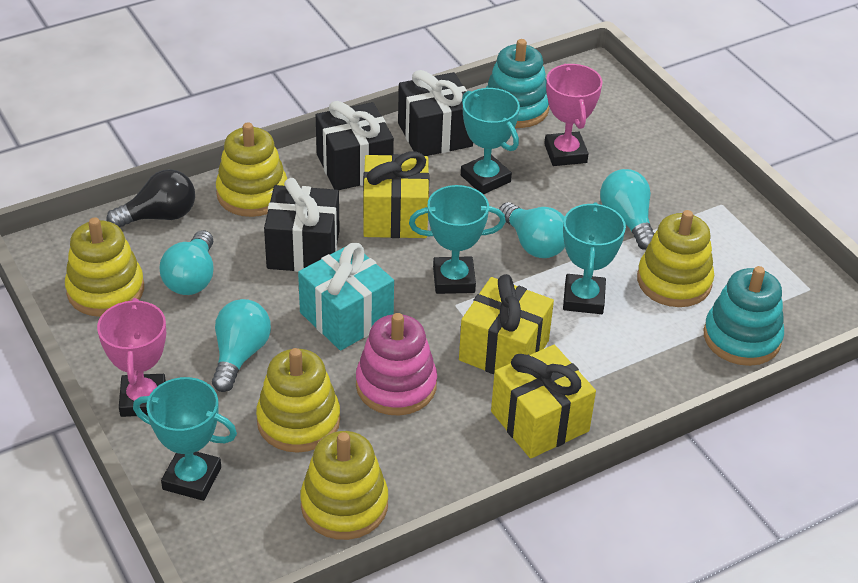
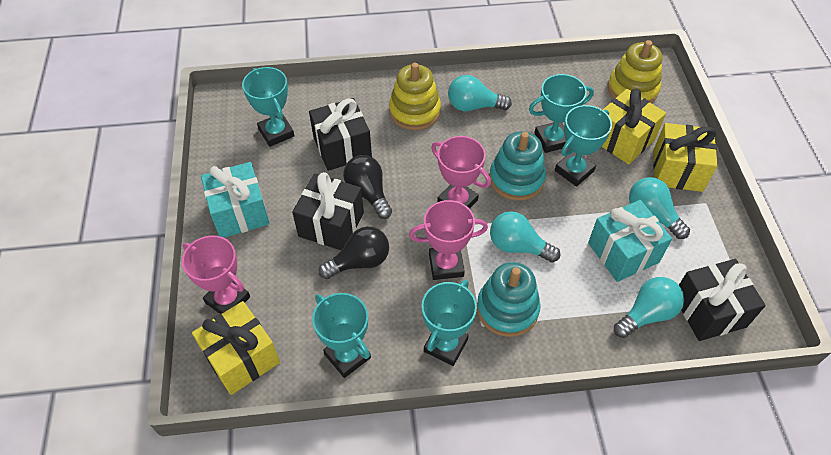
black light bulb: [106,169,195,227] = 1 -> [319,226,389,279] [343,155,392,219] = 2
pink stacking toy: [356,313,437,416] = 1 -> none = 0
pink trophy: [97,298,166,417] [544,64,603,166] = 2 -> [182,235,250,314] [409,200,488,280] [431,136,491,209] = 3
turquoise gift: [298,243,394,350] = 1 -> [201,162,270,238] [588,200,672,282] = 2
turquoise trophy: [133,377,237,501] [409,185,506,294] [461,88,520,194] [563,202,626,314] = 4 -> [242,67,294,147] [312,293,371,378] [422,280,477,366] [529,74,594,153] [555,105,612,187] = 5
yellow stacking toy: [65,217,144,317] [216,122,287,217] [256,348,340,453] [300,431,388,540] [637,210,714,307] = 5 -> [389,63,441,130] [608,40,663,103] = 2

